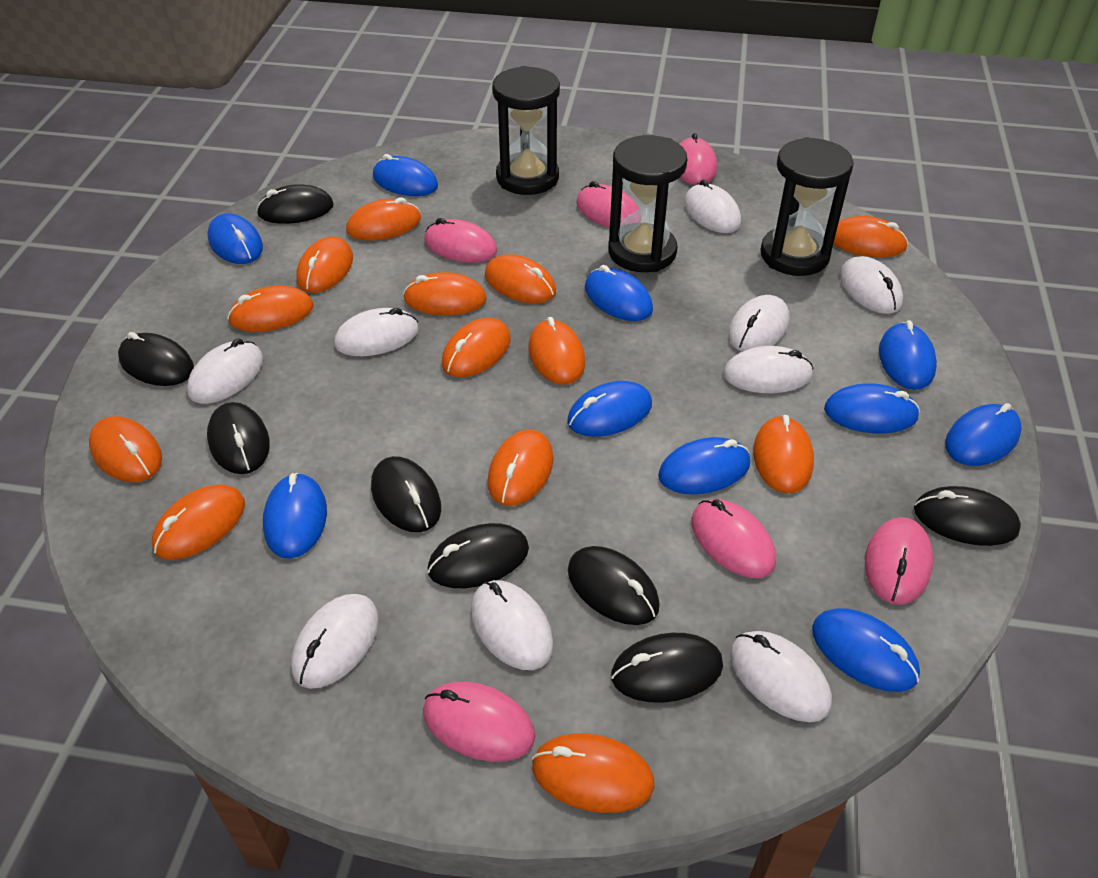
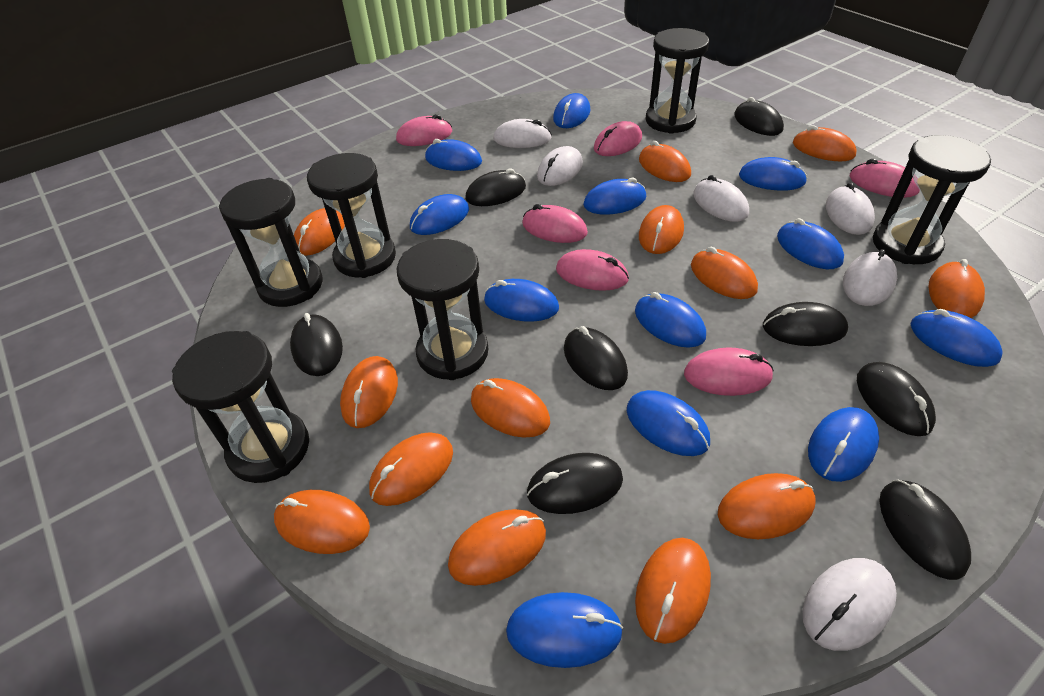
black hourglass: [492,66,560,195] [608,135,687,272] [760,137,854,276] = 3 -> [172,331,309,483] [219,178,323,307] [307,153,396,278] [396,239,488,380] [646,28,709,134] [873,135,991,264] = 6
blue mouse: [208,213,263,264] [263,473,327,559] [373,154,438,196] [567,381,652,437] [585,265,653,321] [658,437,750,494] [812,608,920,692] [824,383,920,433] [879,320,937,390] [945,403,1022,466] = 10 -> [410,194,469,235] [425,139,482,171] [484,279,559,322] [506,592,623,668] [553,93,591,128] [583,178,646,215] [627,390,710,456] [635,292,706,348] [739,157,807,191] [777,218,844,269] [808,407,879,482] [910,309,1003,367] = 12
white mouse: [187,338,263,404] [291,594,379,689] [334,308,419,356] [471,580,554,670] [684,180,741,233] [724,346,814,393] [728,295,789,352] [730,631,832,722] [840,256,903,314] = 9 -> [493,119,552,148] [537,146,583,186] [694,175,749,222] [802,558,897,651] [826,182,875,235] [843,249,897,306] = 6

